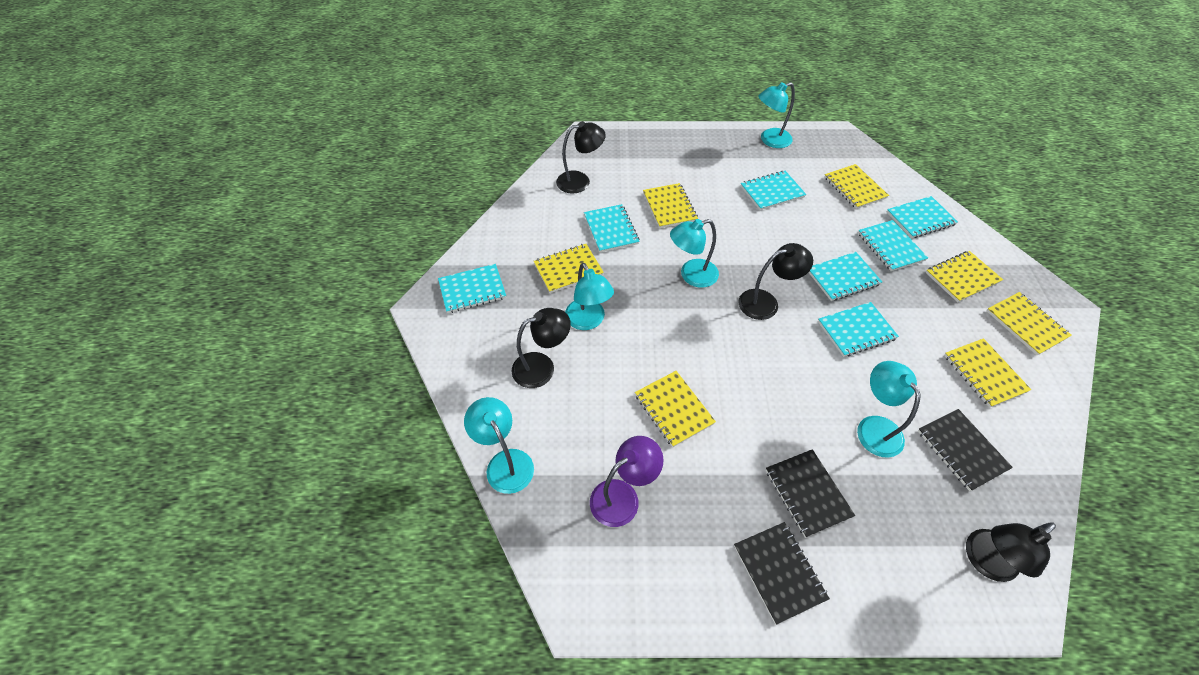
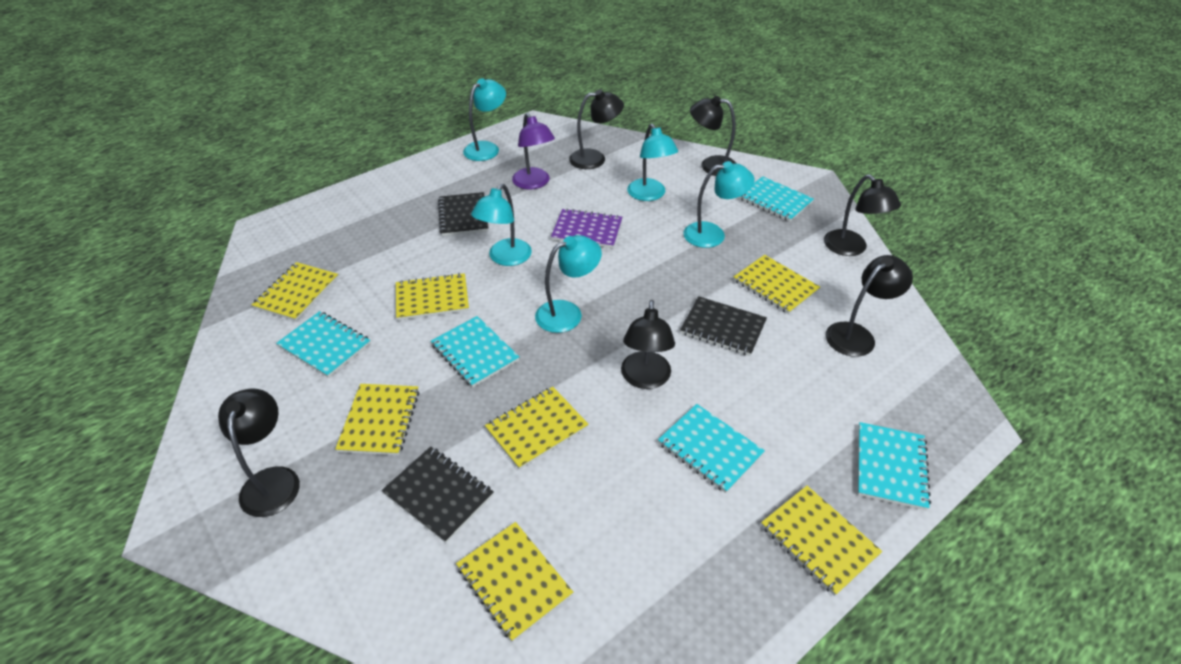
black lamp: [511,308,571,388] [556,121,606,194] [739,243,813,320] [966,523,1056,582] = 4 -> [218,389,300,517] [569,89,624,169] [621,300,675,389] [690,96,737,176] [824,175,901,256] [825,255,913,357] = 6
purple notebook: none = 0 -> [551,208,622,248] = 1
turquoise notebook: [438,264,506,313] [584,204,640,253] [741,171,806,210] [808,252,882,301] [818,302,899,357] [858,220,928,271] [887,196,958,239] = 7 -> [276,311,371,378] [431,316,519,388] [658,404,765,493] [739,176,814,222] [858,422,931,511] = 5

